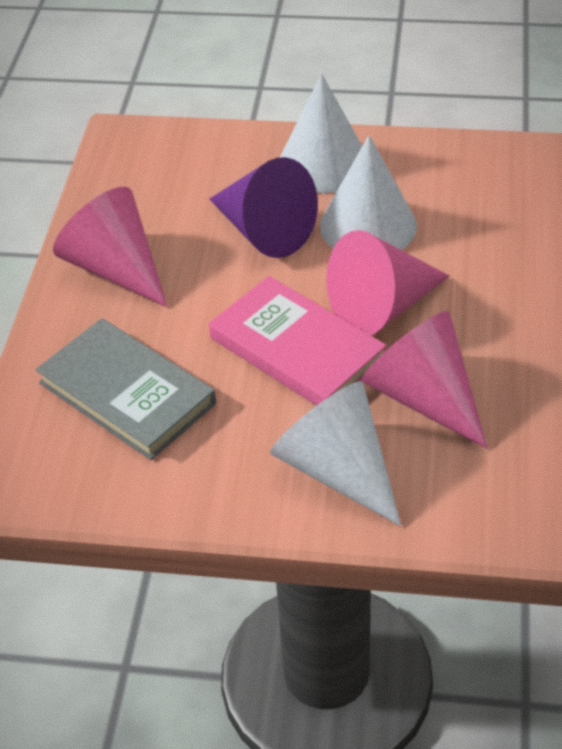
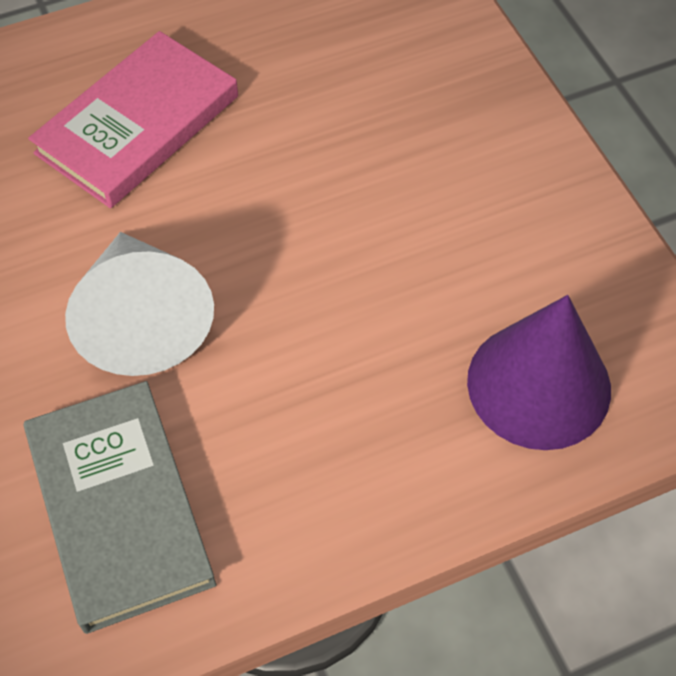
pink cone: [53,187,168,307] [326,230,450,335] [361,311,487,449] = 3 -> none = 0
white cone: [270,381,401,526] [279,74,362,193] [320,135,417,250] = 3 -> [65,232,214,376] = 1

